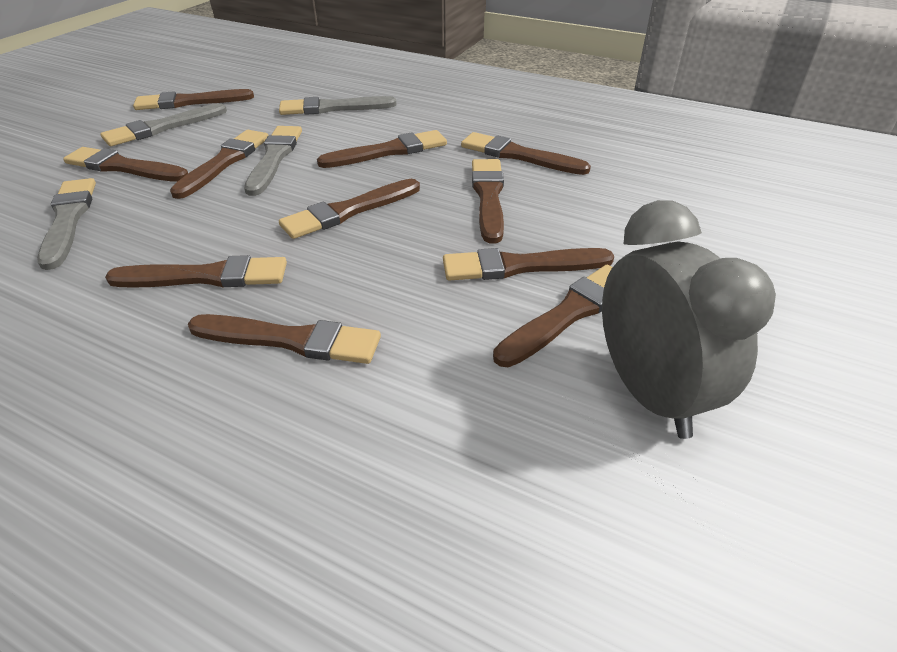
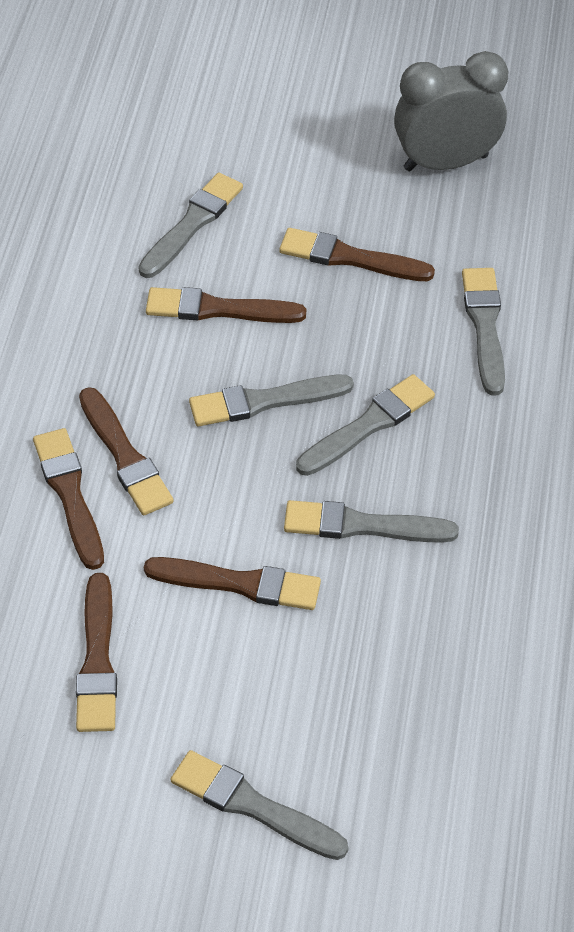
brown brush: [63,147,188,182] [105,255,287,288] [133,89,254,110] [170,130,269,199] [188,314,381,364] [279,179,420,239] [317,130,447,168] [443,248,614,281] [461,132,591,175] [472,159,504,243] [493,265,612,367] = 11 -> [33,428,104,570] [76,573,117,732] [79,387,174,515] [144,557,321,610] [146,287,306,323] [279,228,435,281] = 6
grey brush: [37,178,96,270] [100,103,227,146] [244,126,302,196] [279,96,396,115] = 4 -> [138,173,243,278] [171,750,349,860] [189,375,354,426] [284,500,459,543] [296,374,435,476] [462,268,505,396] = 6

